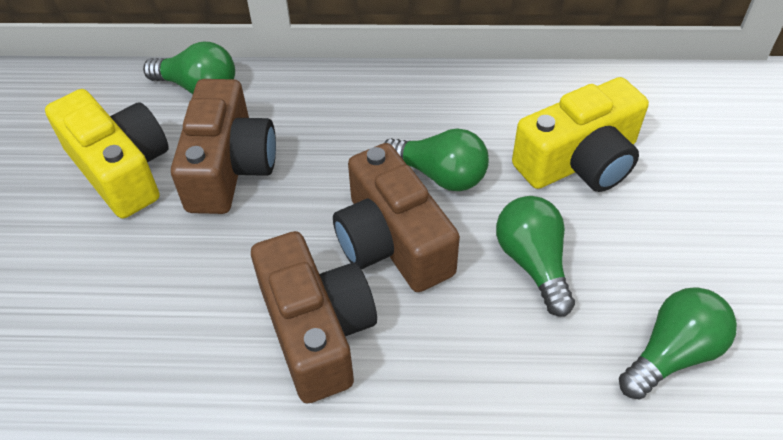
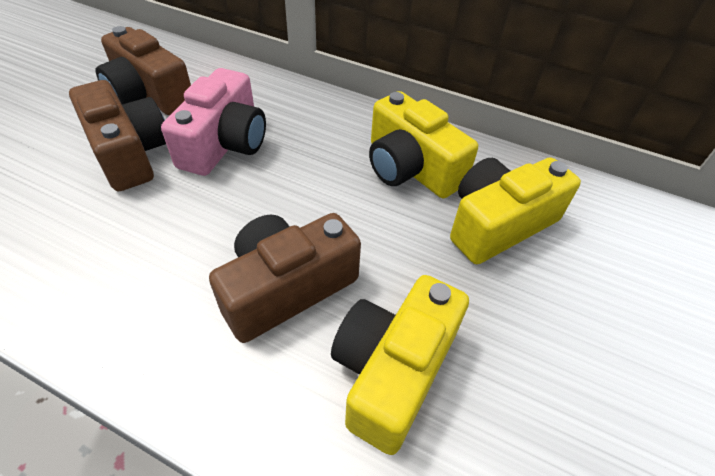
green light bulb: [143,42,235,94] [384,128,489,191] [496,196,575,316] [619,287,737,400] = 4 -> none = 0
pink camera: none = 0 -> [161,68,266,176] = 1
yellow camera: [45,89,169,218] [512,77,649,192] = 2 -> [331,275,469,455] [369,91,478,198] [450,157,581,264] = 3

